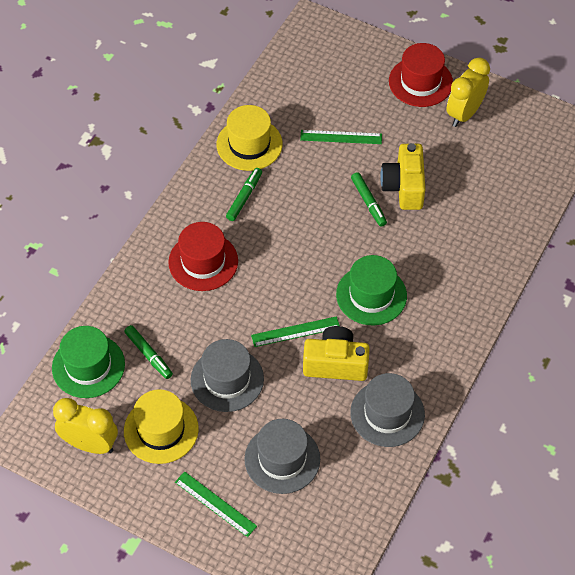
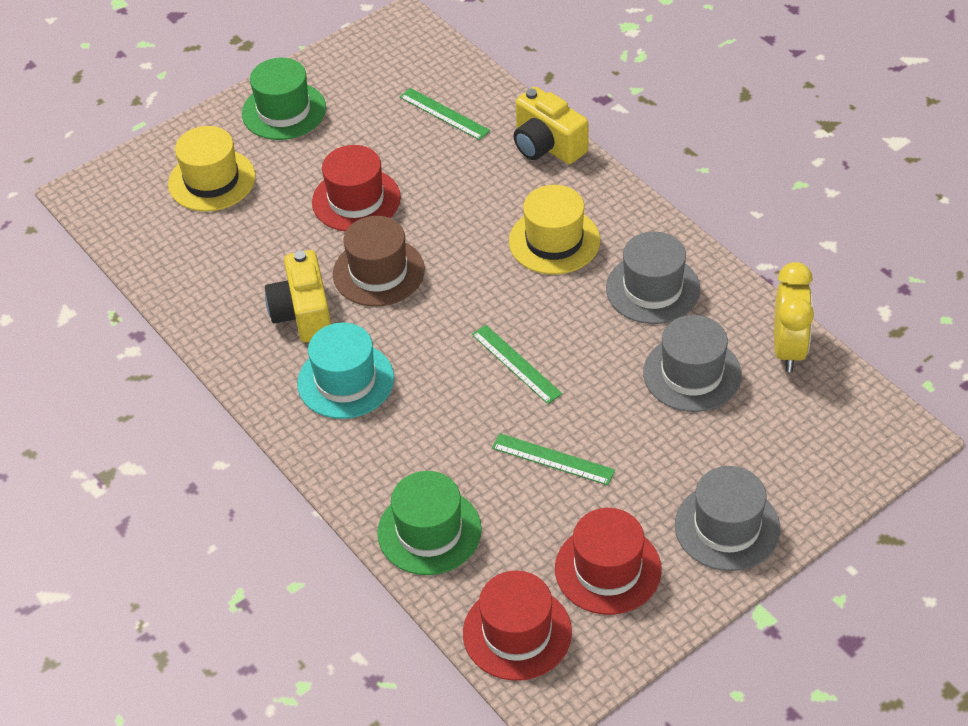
brown hat: none = 0 -> [333,216,425,306] = 1
green marker: [124,325,173,379] [226,168,262,221] [351,172,387,227] = 3 -> none = 0
red hat: [168,222,238,291] [389,43,453,107] = 2 -> [312,145,401,232] [463,571,572,681] [555,508,662,615] = 3
turquoise hat: none = 0 -> [297,323,394,419] = 1
yellow clock: [53,398,118,454] [446,58,490,127] = 2 -> [774,262,814,372] = 1

